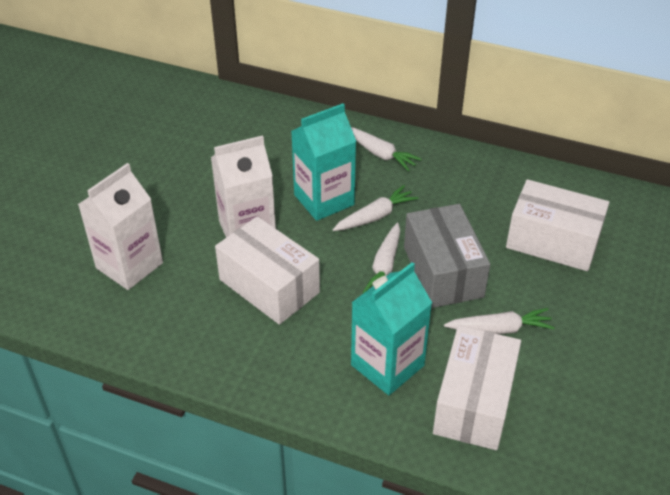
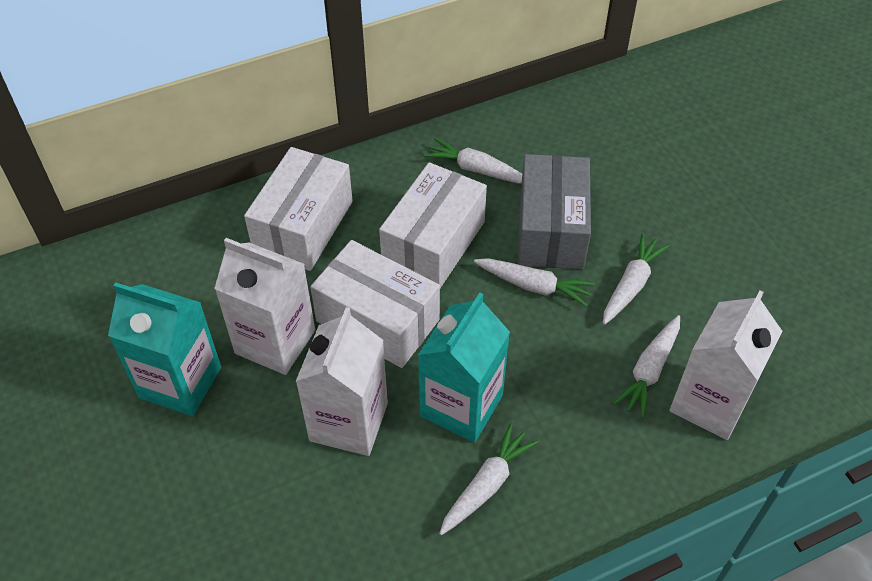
white carrot: [333,185,418,231] [351,127,422,171] [363,223,400,293] [444,308,555,334] = 4 -> [424,138,522,184] [439,423,538,535] [474,258,595,307] [603,234,669,325] [613,315,680,418] = 5
white carton: [78,163,163,290] [211,135,276,238] = 2 -> [214,238,315,375] [295,307,388,456] [670,290,783,440] = 3

